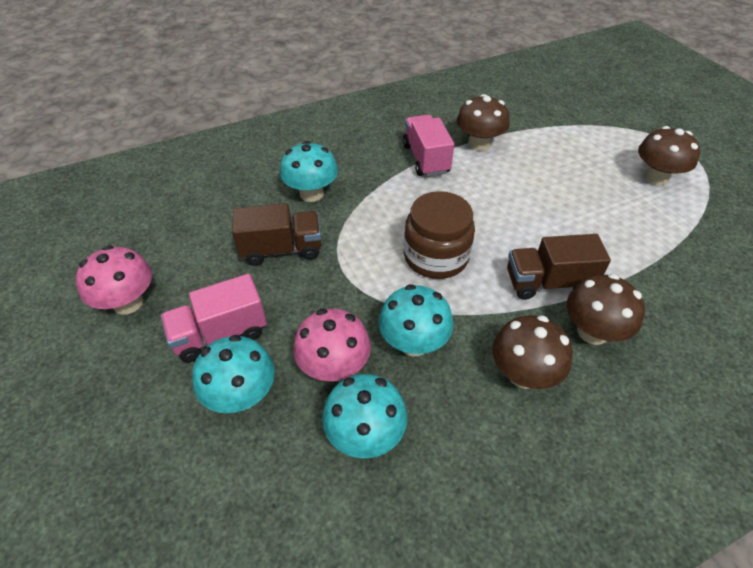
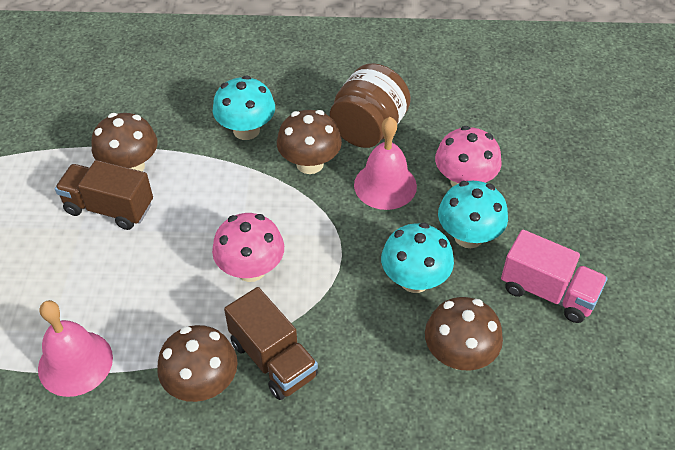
pink bell: none = 0 -> [38,300,113,397] [354,117,417,210] = 2
pink truck: [161,274,267,362] [403,114,454,177] = 2 -> [501,230,607,323] = 1
turquoise mushroom: [192,335,275,413] [280,141,338,202] [322,374,407,458] [379,284,453,356] = 4 -> [213,76,275,140] [381,223,454,293] [438,181,508,248] = 3

